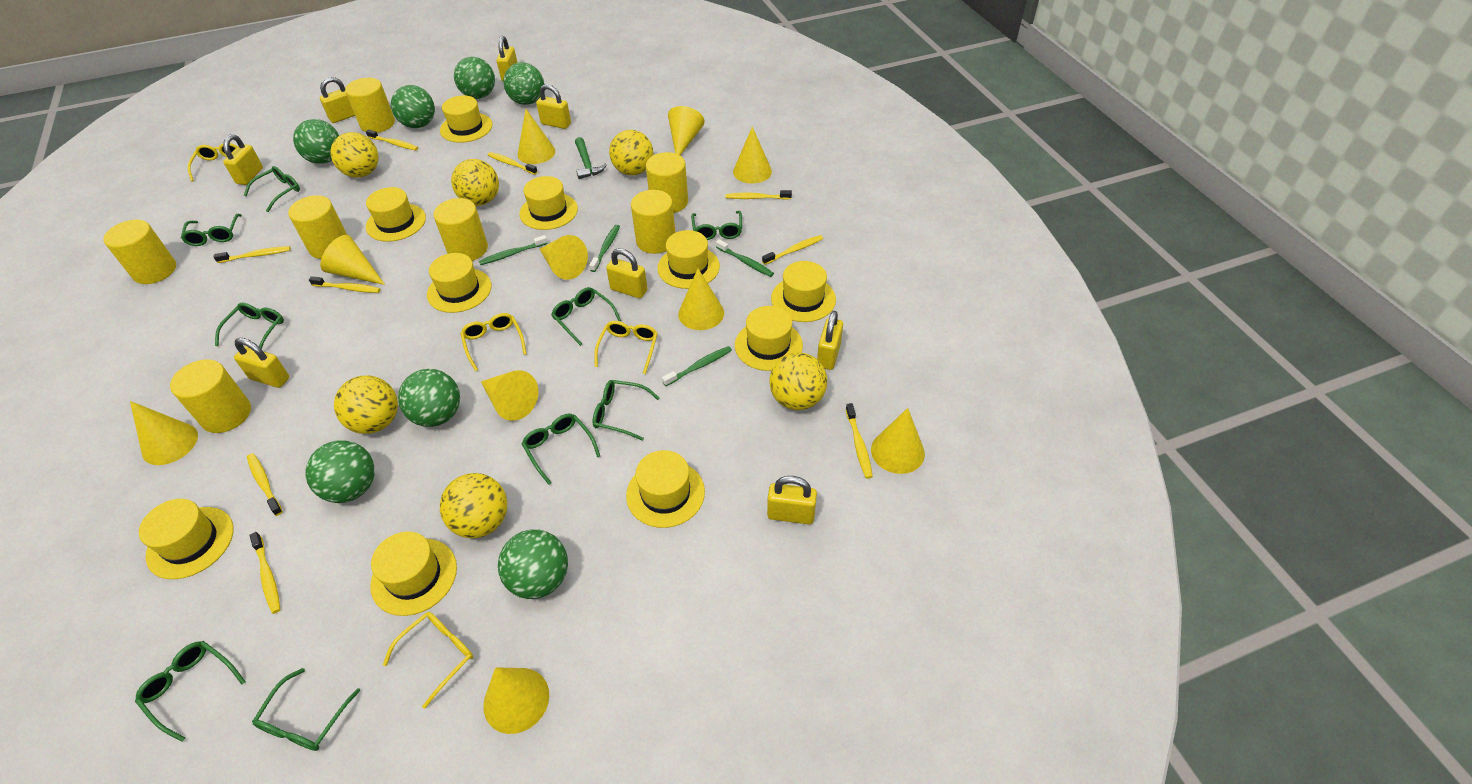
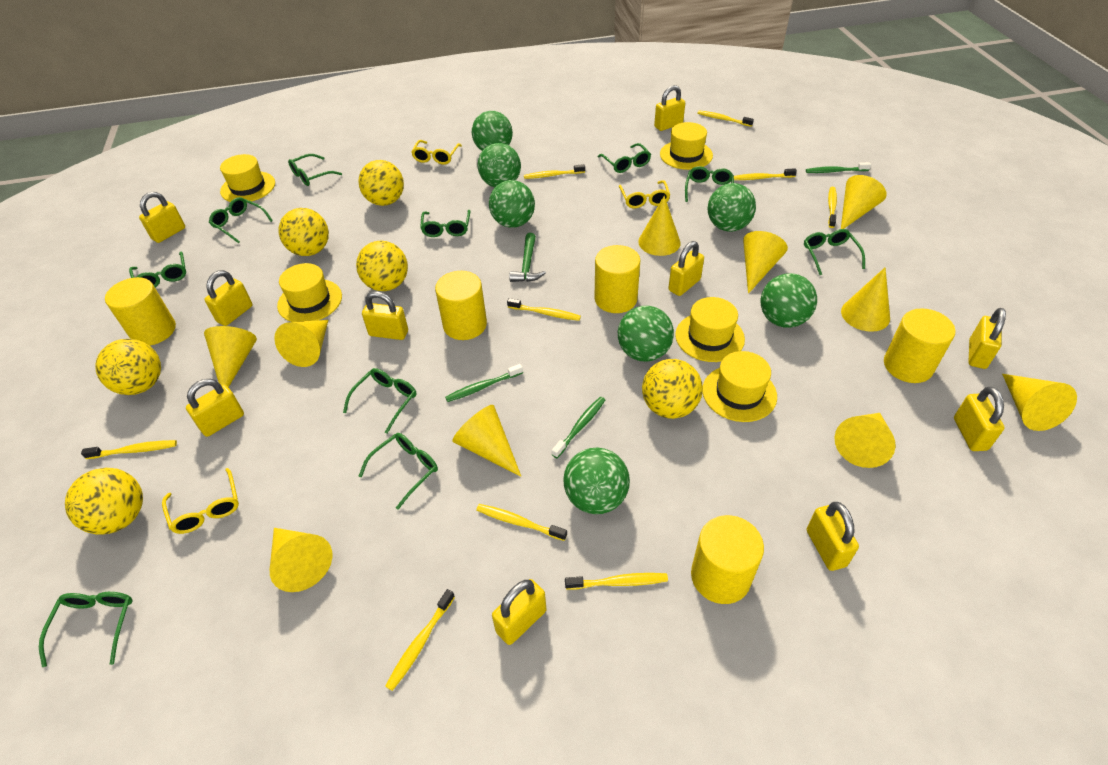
green glasses: [135,641,246,742] [181,214,242,246] [215,303,284,349] [244,166,300,212] [252,668,360,751] [522,414,600,485] [551,287,621,346] [593,380,660,441] [691,211,742,240] = 9 -> [39,592,132,667] [129,252,186,287] [209,197,273,243] [288,154,342,186] [343,368,417,434] [359,433,438,510] [420,210,471,237] [598,143,651,173] [685,166,734,202] [804,229,865,275] = 10
green toothbrush: [479,235,548,265] [589,225,620,272] [662,346,732,386] [716,239,774,277] = 4 -> [445,364,523,402] [552,397,605,458] [806,162,871,173] = 3
yellow cylinder: [103,220,176,284] [170,359,251,433] [288,195,347,259] [345,78,395,133] [433,198,488,261] [631,190,675,254] [646,152,688,213] = 7 -> [105,277,176,346] [435,271,487,340] [595,245,640,313] [691,515,764,604] [884,308,955,383] = 5
yellow glasses: [188,143,238,182] [383,612,473,708] [460,313,527,371] [594,321,658,374] = 4 -> [162,468,239,534] [411,140,462,165] [619,180,670,208] = 3
yellow hat: [139,499,233,579] [366,187,426,242] [370,532,457,616] [427,253,491,313] [440,95,493,143] [519,176,578,230] [626,450,705,528] [657,230,720,289] [735,306,803,371] [771,261,836,322] = 10 -> [220,154,275,202] [277,263,342,322] [660,122,713,170] [675,297,745,362] [703,351,777,422] = 5
yellow padlock: [223,135,263,185] [234,338,289,388] [320,77,355,123] [497,36,518,81] [536,84,571,129] [606,248,648,298] [767,476,817,524] [817,311,843,370] = 8 -> [139,192,185,243] [186,379,244,437] [205,270,252,326] [362,291,408,340] [492,579,546,645] [654,85,685,131] [668,241,704,296] [807,502,859,571] [954,387,1005,451] [968,308,1006,369] = 10

